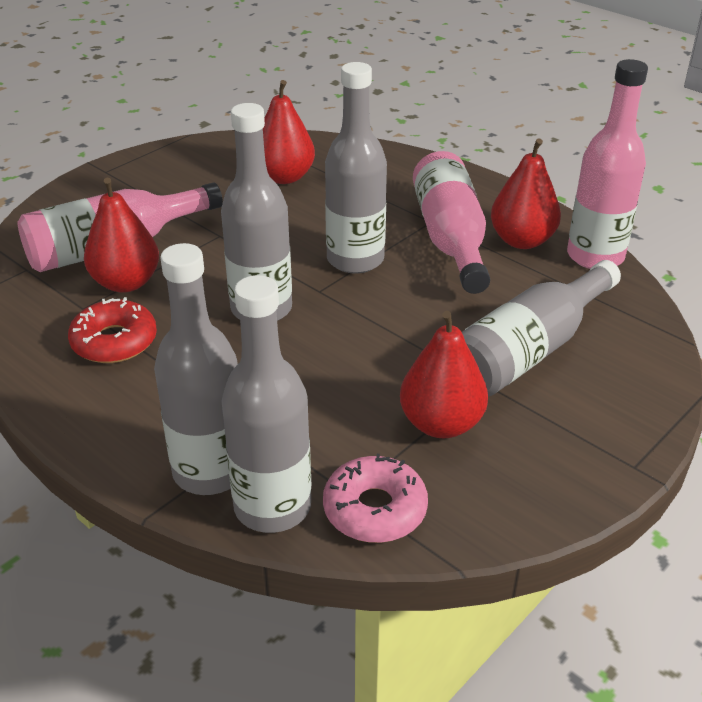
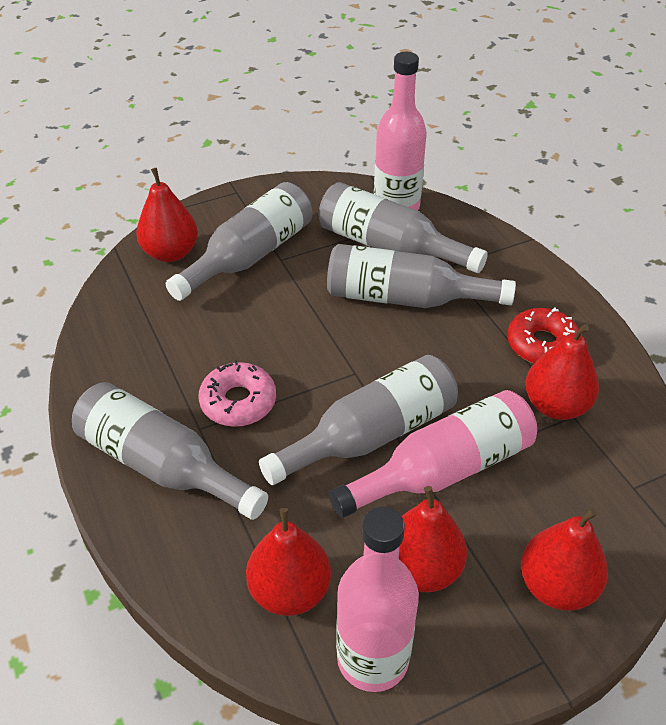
red pear: [84,178,159,293] [263,80,315,184] [400,311,488,438] [491,138,561,249] = 4 -> [136,168,198,262] [246,508,331,616] [399,486,467,592] [521,508,608,611] [525,324,599,420] = 5

